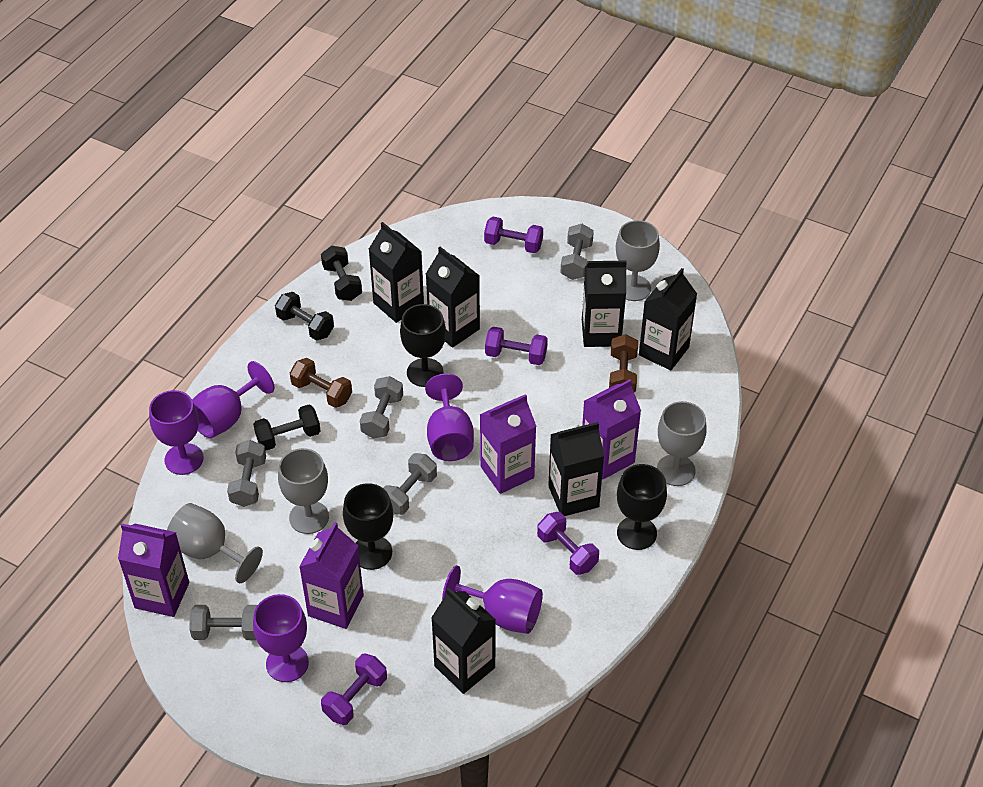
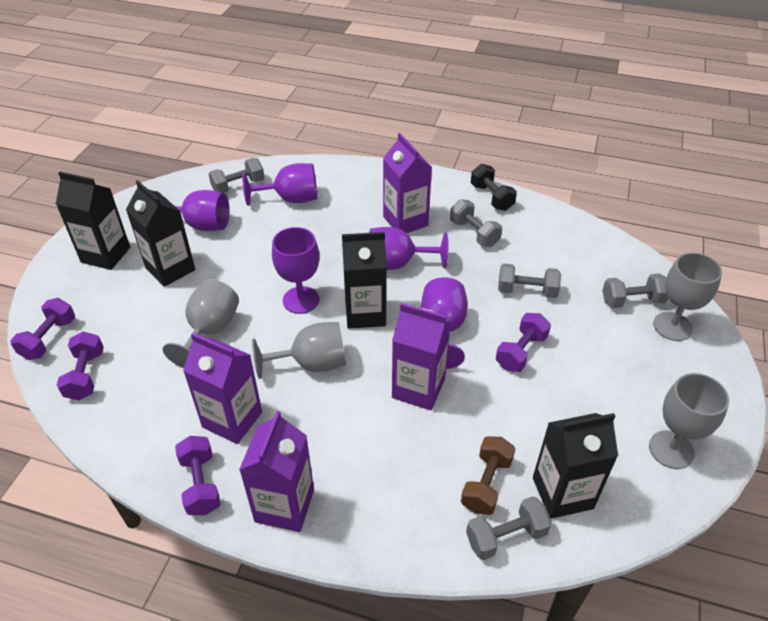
black carton: [369,222,424,323] [426,247,480,348] [431,587,496,694] [548,422,604,516] [582,260,627,347] [639,268,697,370] = 6 -> [56,171,130,270] [126,180,195,287] [342,232,387,329] [533,413,618,519] = 4
black dumbbell: [253,405,321,451] [275,292,334,341] [321,246,362,301] = 3 -> [471,164,517,211] = 1
black goblet: [343,483,393,570] [400,304,446,387] [617,464,667,550] = 3 -> none = 0
brown dumbbell: [290,358,352,408] [609,334,638,392] = 2 -> [461,436,515,515] = 1

